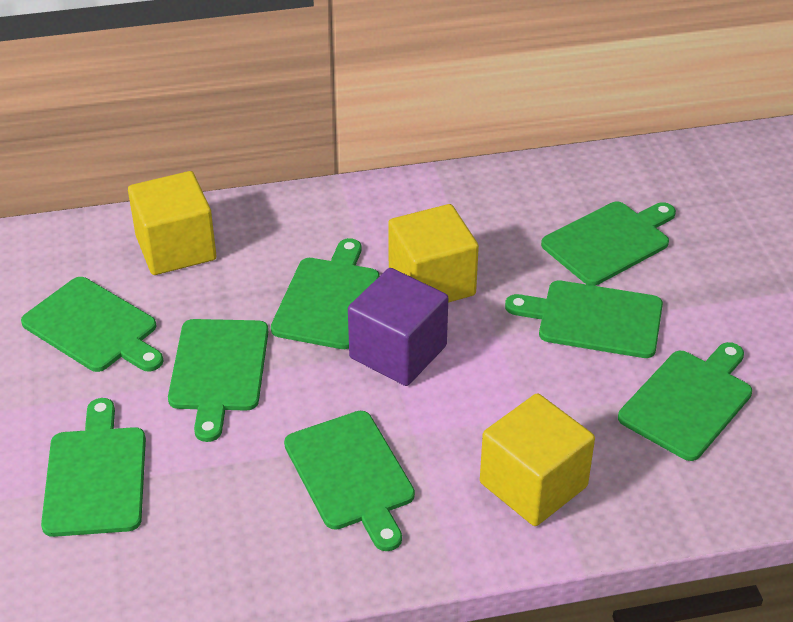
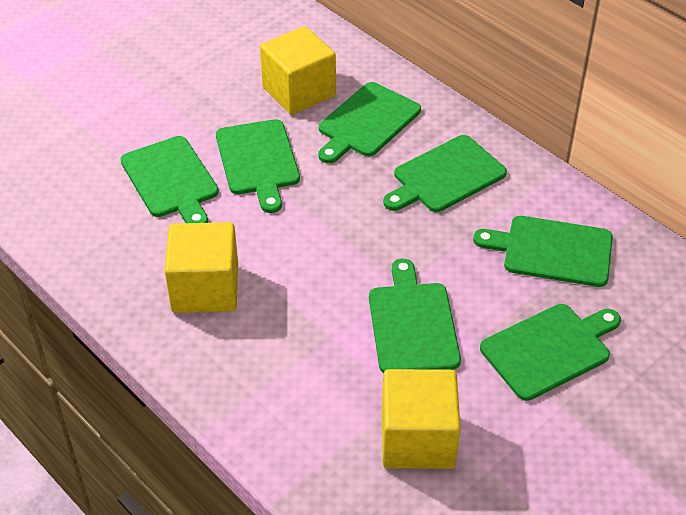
green cutting board: [21,277,163,372] [41,398,146,537] [168,319,268,442] [271,238,380,349] [284,411,415,551] [505,280,663,358] [541,201,676,286] [618,342,752,461] = 8 -> [121,136,219,223] [216,119,300,213] [318,82,421,164] [369,259,461,373] [383,135,507,212] [473,216,613,287] [480,304,621,401] = 7
purple cube: [348,268,448,386] = 1 -> none = 0

